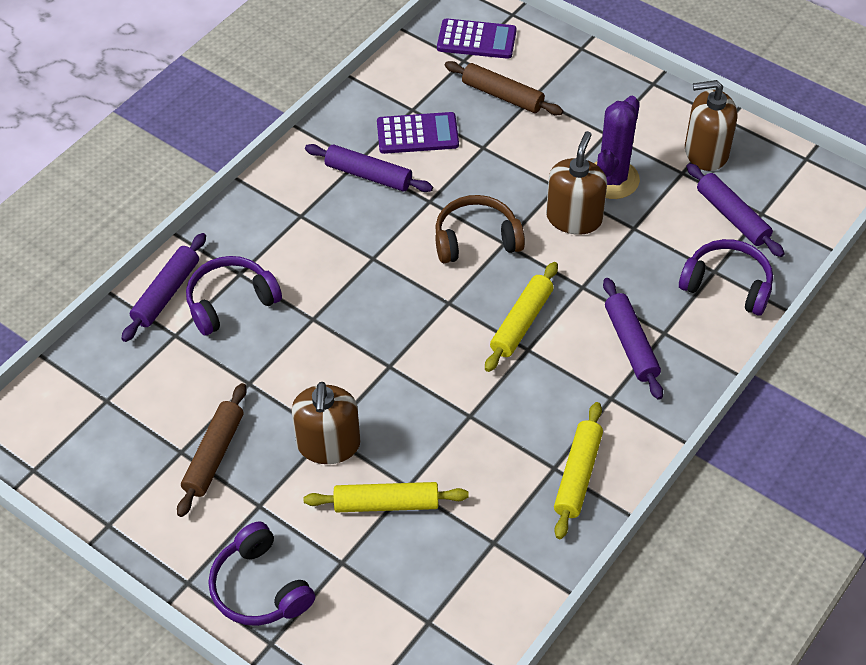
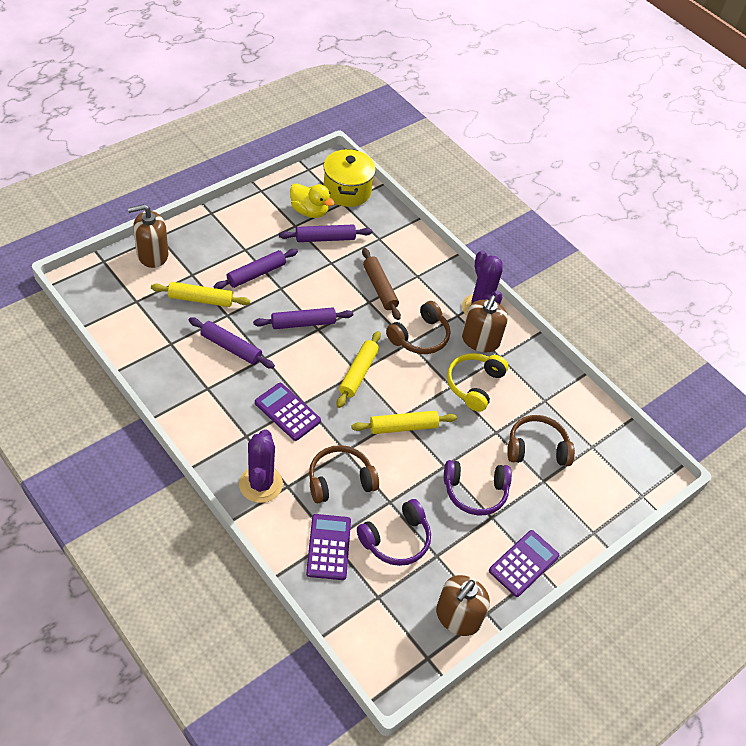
brown headphones: [435,195,525,263] = 1 -> [309,445,379,503] [386,301,450,354] [507,415,575,466] = 3
brown rolling pin: [177,383,247,517] [445,61,563,115] = 2 -> [362,248,401,320] = 1
purple cactus: [595,96,640,199] = 1 -> [239,429,283,503] [462,250,503,316] = 2
purple calculator: [377,112,459,154] [437,18,517,59] = 2 -> [255,383,321,441] [306,514,351,580] [489,530,559,597] = 3
purple headphones: [186,256,282,336] [209,521,315,626] [679,239,773,316] = 3 -> [357,499,431,566] [444,460,512,515] = 2
yellow duck: none = 0 -> [290,183,335,218] = 1
yellow headphones: none = 0 -> [447,353,508,412] = 1
yellow pot: none = 0 -> [324,149,376,207] = 1

